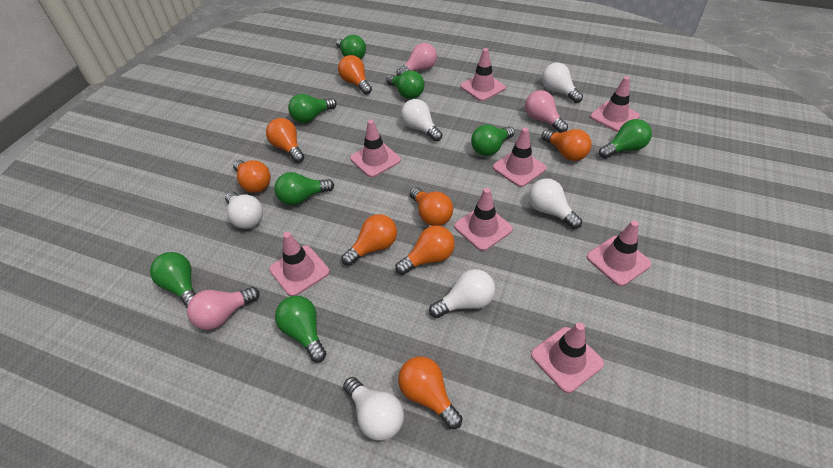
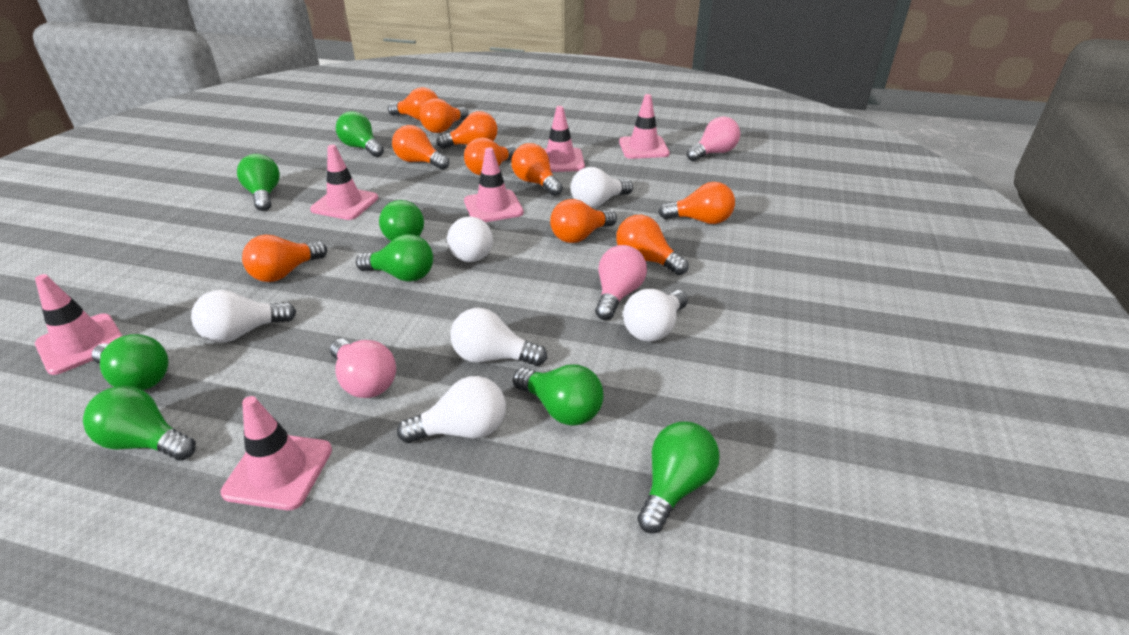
orange light bulb: [233,160,271,193] [266,118,304,163] [338,55,372,94] [342,214,397,266] [395,226,455,275] [398,356,463,429] [410,187,453,226] [542,129,592,161] = 8 -> [242,235,327,282] [388,87,438,120] [392,125,449,170] [420,98,469,133] [437,111,498,149] [464,137,516,175] [511,143,563,196] [550,199,617,243] [616,215,688,275] [658,182,735,224] = 10
pink traffic cone: [269,232,330,296] [350,120,401,178] [454,188,513,251] [460,48,506,101] [493,128,546,187] [531,323,604,393] [587,220,652,286] [590,76,640,132] = 8 -> [35,274,122,375] [221,396,332,510] [310,145,378,220] [464,147,524,222] [544,106,585,172] [619,94,670,159] = 6

